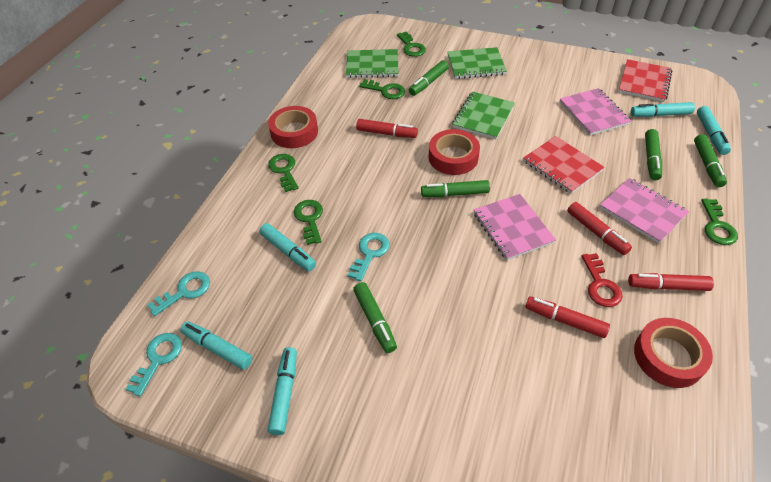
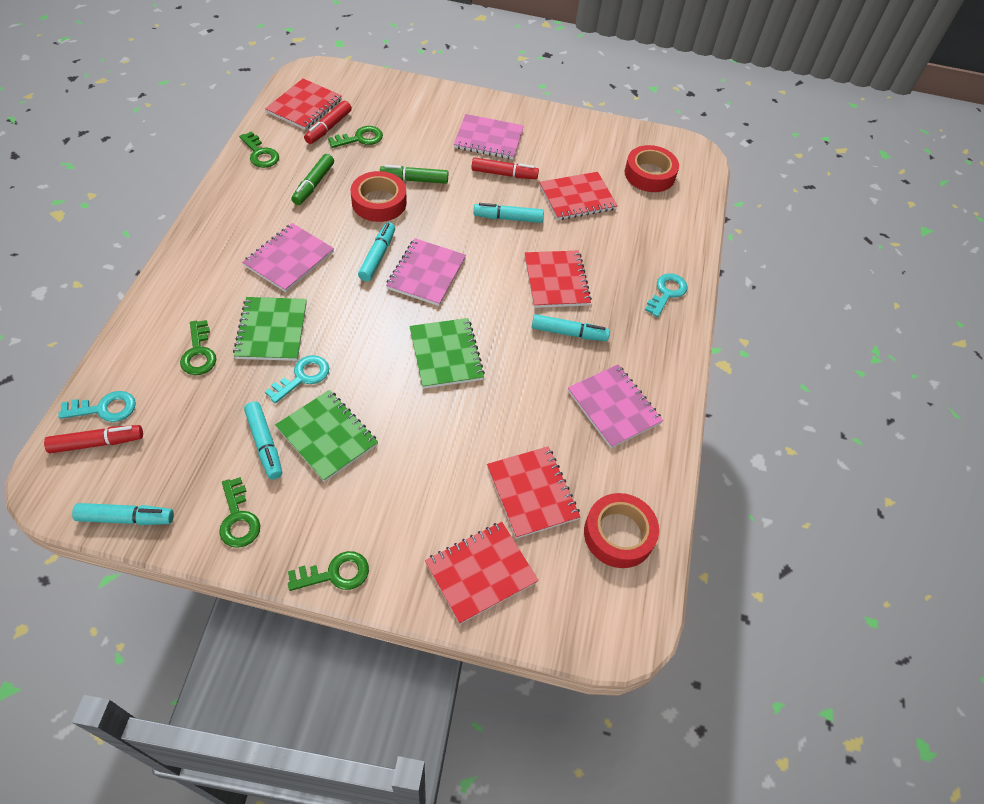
green marker: [353,282,397,353] [409,60,449,96] [421,180,490,197] [645,129,662,180] [694,134,727,187] = 5 -> [291,154,334,205] [380,165,448,184] = 2
pink notebook: [474,194,556,260] [560,88,631,135] [600,178,689,244] = 3 -> [242,223,334,292] [386,238,466,306] [454,114,524,159] [568,364,663,448] = 4
red key: [581,253,623,307] = 1 -> none = 0
red marker: [356,119,418,138] [525,296,610,338] [567,202,632,255] [628,273,714,291] = 4 -> [44,425,143,454] [304,101,352,144] [471,158,539,179] = 3
red notebook: [523,136,605,194] [619,59,672,102] = 2 -> [265,79,342,130] [425,522,539,624] [487,446,581,539] [525,251,592,308] [539,172,618,220] = 5

